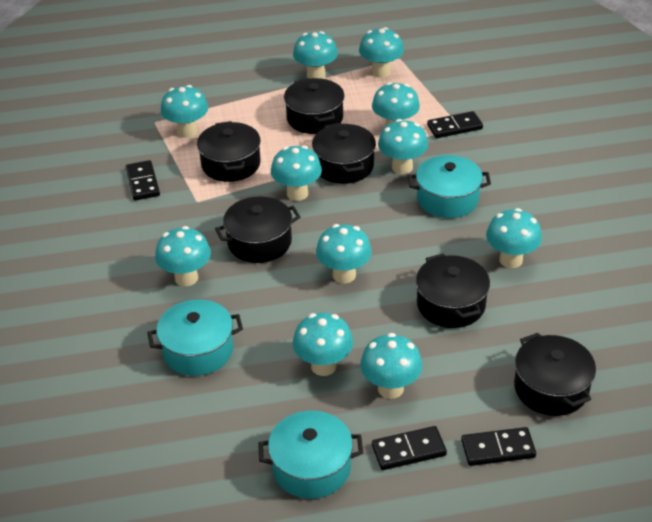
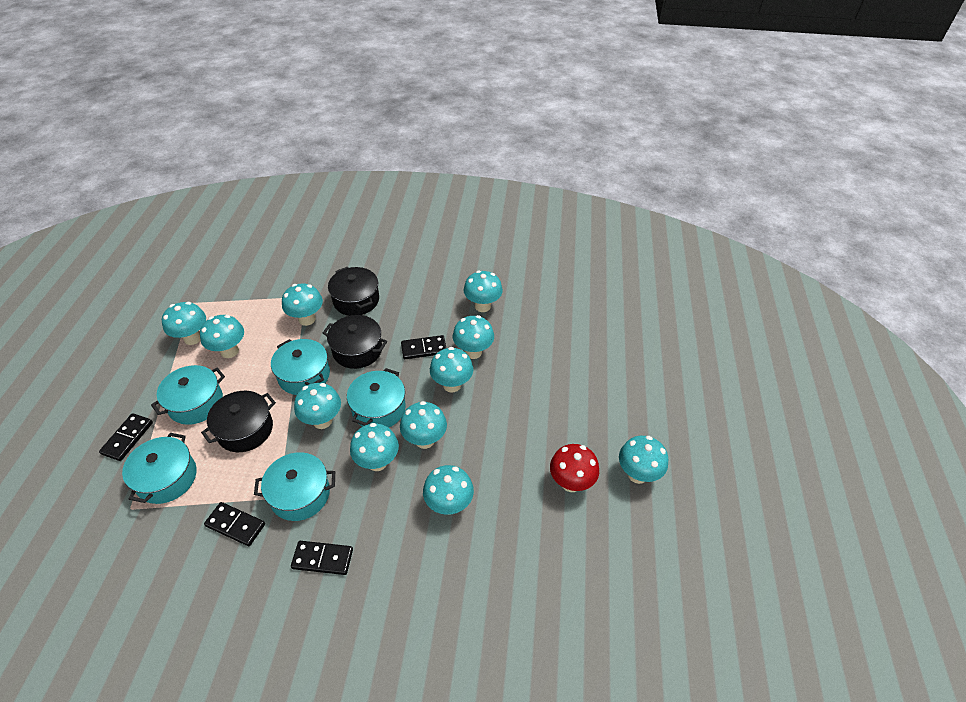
black pot: [197,121,261,182] [215,196,301,263] [284,78,345,134] [312,123,376,184] [416,253,490,328] [514,333,596,416] = 6 -> [201,391,276,452] [323,315,387,369] [328,267,379,316] = 3
red mushroom: none = 0 -> [550,444,599,492] = 1
turquoise pot: [147,299,243,376] [258,411,363,499] [408,155,491,218] = 3 -> [122,433,197,504] [151,365,225,425] [254,452,335,521] [271,339,330,395] [347,368,406,428] = 5

